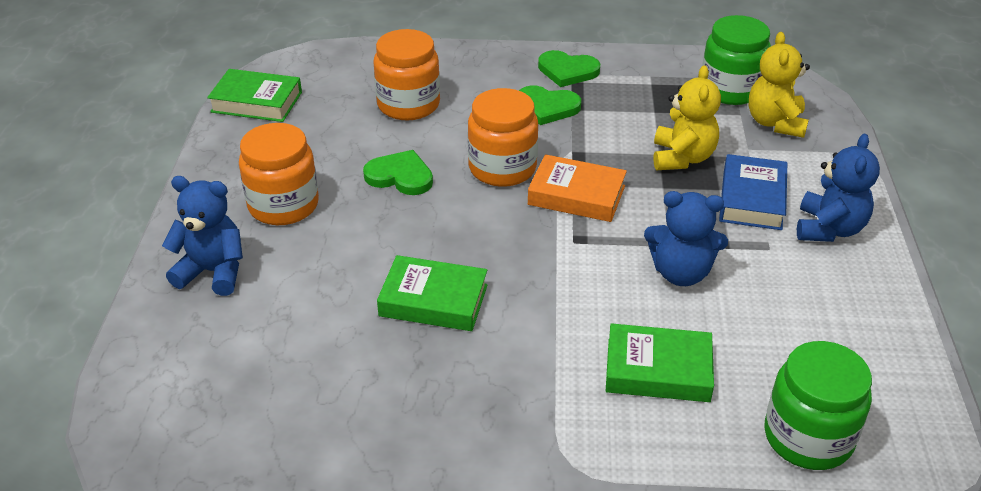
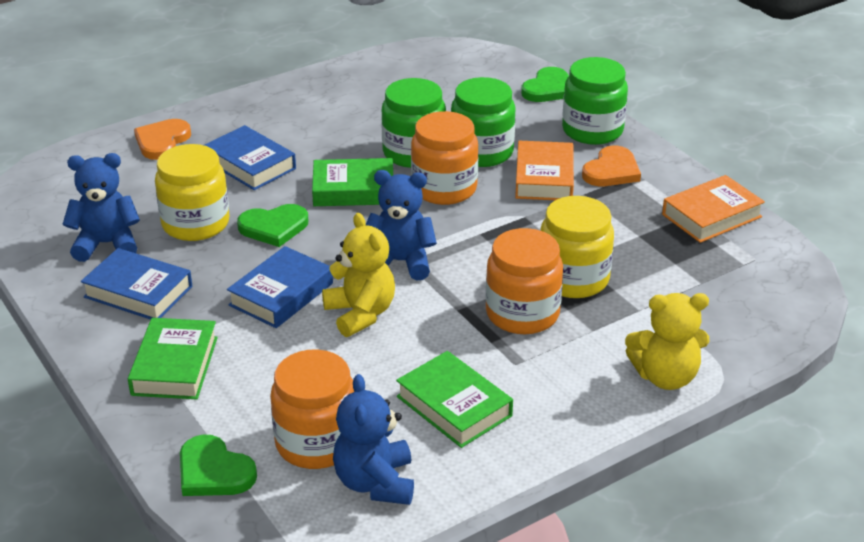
blue book: [719,154,787,230] = 1 -> [81,248,192,320] [204,125,296,190] [227,246,333,328] = 3
green jar: [702,15,771,105] [764,341,872,470] = 2 -> [381,78,446,168] [451,77,515,167] [562,57,628,145] = 3
orange book: [528,154,627,222] = 1 -> [515,141,574,200] [662,175,765,243] = 2
orange heart: none = 0 -> [134,119,191,160] [582,146,641,186] = 2
yellow jar: none = 0 -> [155,144,229,241] [540,196,614,298] = 2

